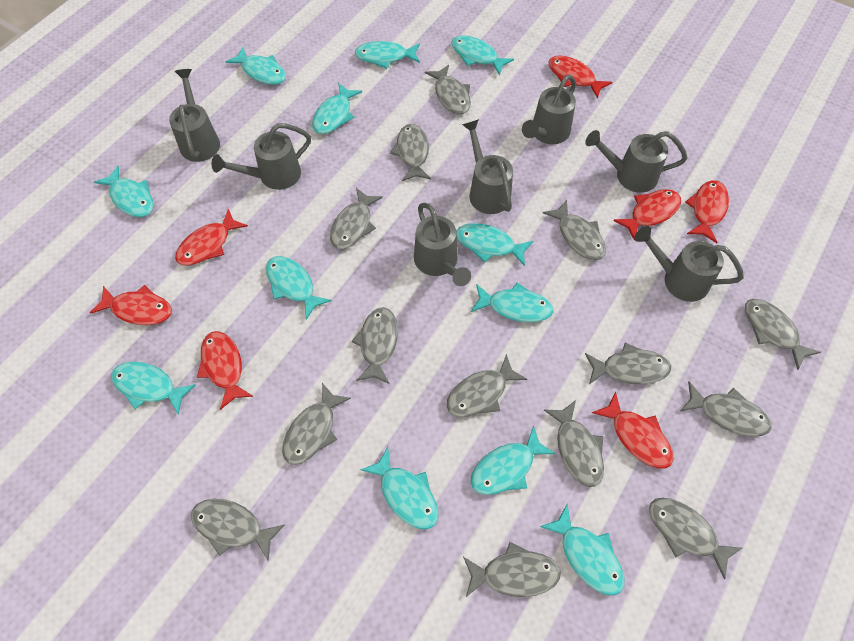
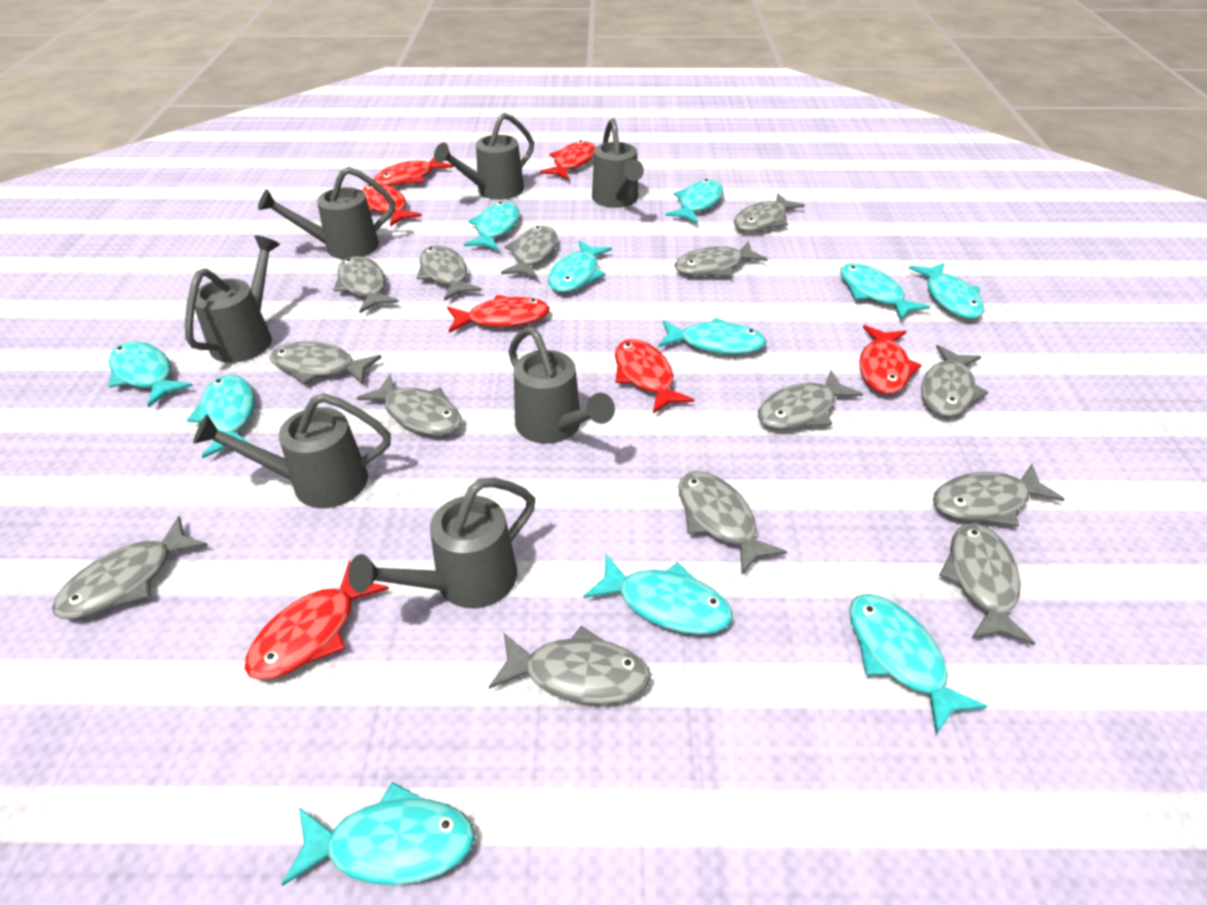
turquoise fish: [94,166,154,217] [111,361,196,415] [225,47,286,85] [266,256,331,320] [312,83,362,134] [355,41,420,69] [361,447,439,529] [451,35,514,76] [456,223,533,266] [471,282,553,323] [471,425,556,495] [540,504,625,596] = 12 -> [109,341,193,407] [187,375,254,458] [281,782,475,886] [464,202,520,250] [548,241,612,293] [583,554,733,635] [658,318,766,355] [665,179,723,224] [840,263,930,321] [849,594,987,734] [909,263,984,319] = 11

